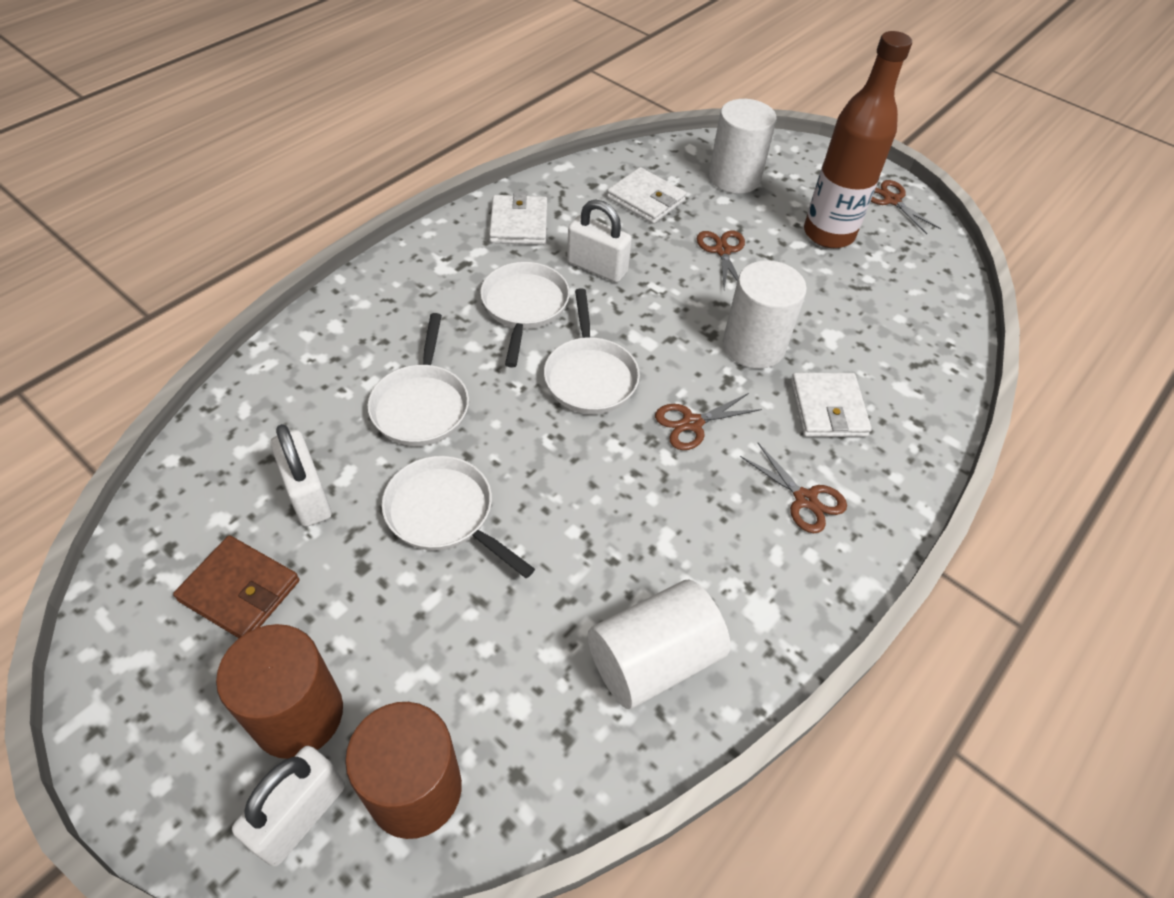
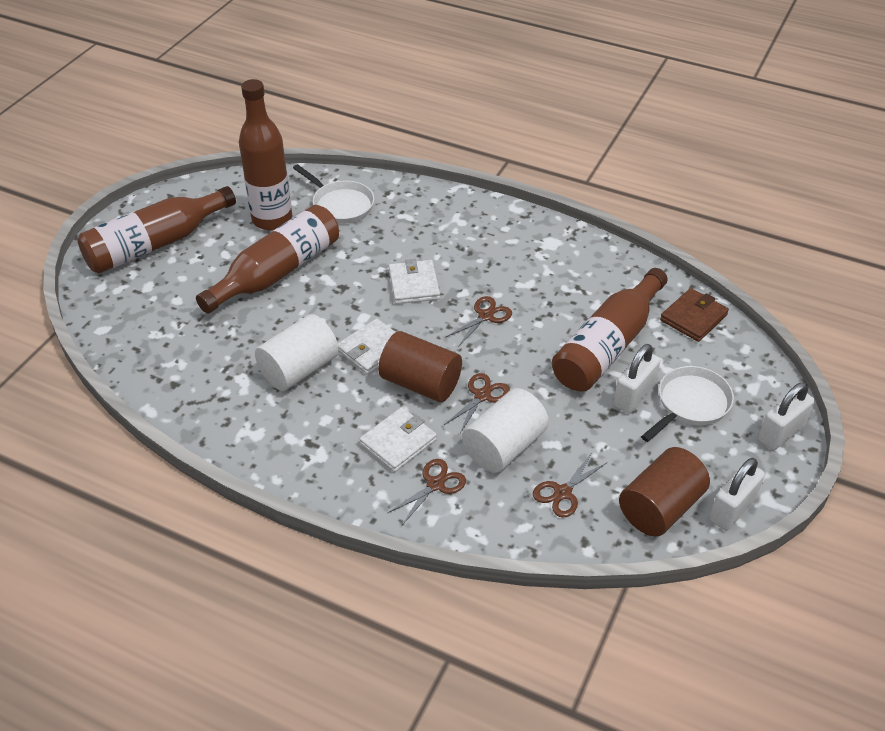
brown bottle: [804,31,912,248] = 1 -> [77,186,236,273] [196,205,339,314] [239,79,292,230] [552,268,668,392] = 4
white cylinder: [588,580,731,709] [709,99,777,194] [723,260,807,369] = 3 -> [255,314,339,391] [462,388,549,473] = 2
white pan: [367,313,469,446] [382,456,535,578] [480,262,570,368] [544,289,640,414] = 4 -> [293,164,374,224] [641,366,734,442] = 2

